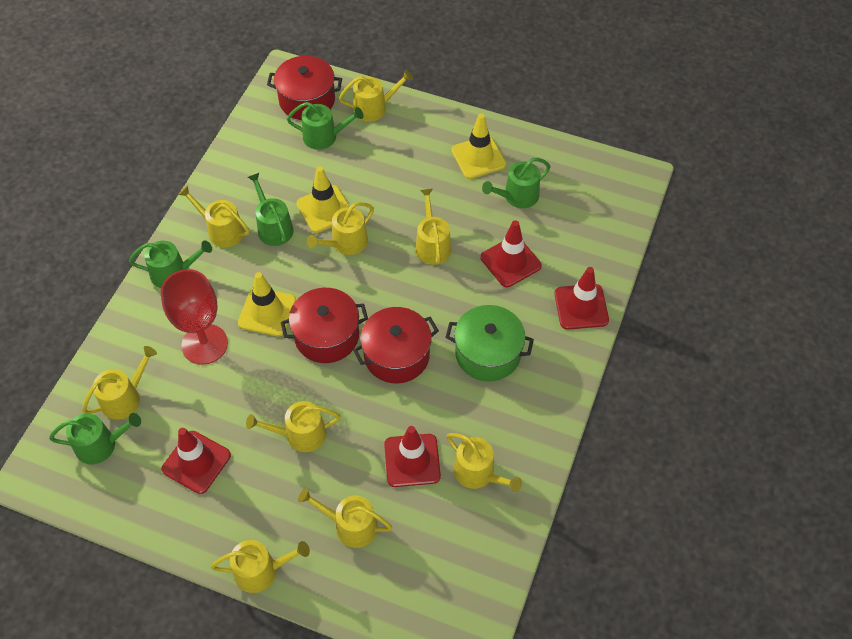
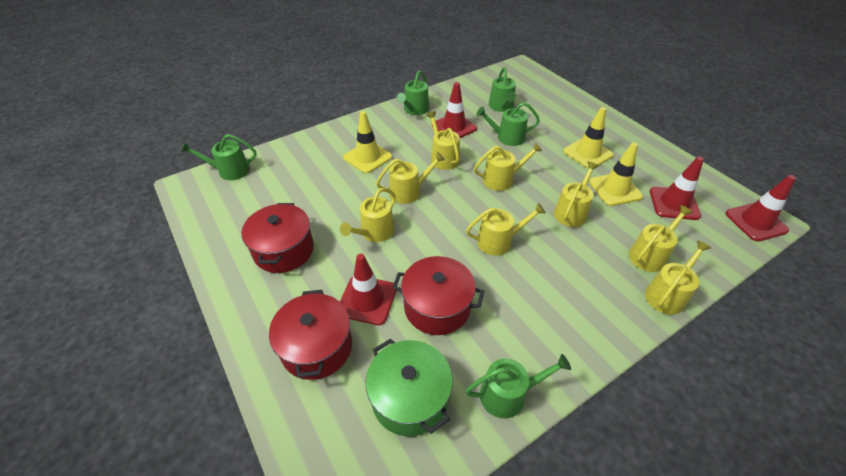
red goblet: [161,269,228,365] = 1 -> none = 0
yellow watering can: [82,346,157,420] [178,185,249,248] [211,540,310,593] [246,401,340,452] [298,488,392,548] [307,202,374,255] [339,70,413,122] [416,188,451,265] [446,433,522,492] = 9 -> [340,188,396,242] [376,152,445,204] [426,111,460,170] [466,203,546,256] [474,142,542,191] [554,162,599,227] [629,205,693,272] [645,241,711,315] = 8

